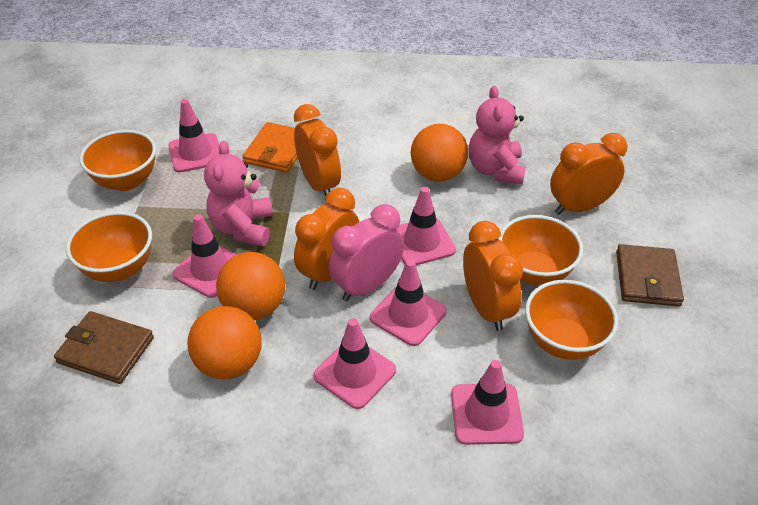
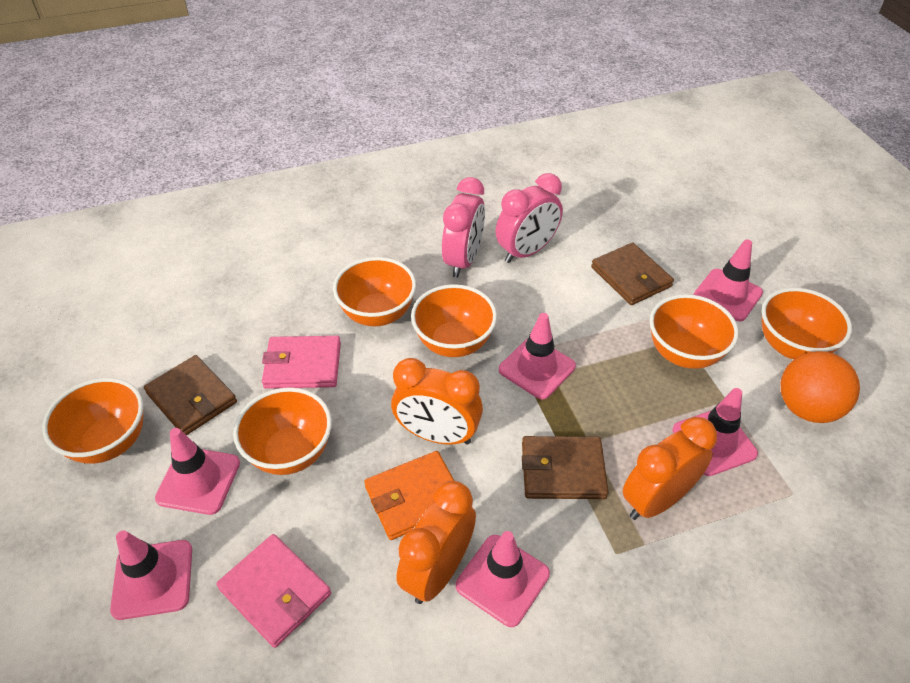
brown wallet: [54,311,154,384] [616,244,684,306] = 2 -> [144,355,237,436] [522,436,608,499] [591,243,674,305] = 3
orange ball: [187,306,261,379] [216,252,285,320] [411,124,468,182] = 3 -> [781,351,860,423] = 1
orange bowl: [66,212,152,282] [79,130,156,191] [498,215,583,286] [525,280,618,360] = 4 -> [42,378,143,464] [233,387,332,475] [333,257,416,326] [411,284,497,357] [649,294,739,369] [762,288,852,359] = 6
orange clock: [294,104,341,196] [294,188,359,290] [463,221,523,331] [550,133,627,215] = 4 -> [391,358,483,445] [396,481,476,604] [623,417,717,520] = 3
pink clock: [329,204,404,301] = 1 -> [442,177,485,278] [496,173,563,263] = 2
pink teddy bear: [204,141,273,247] [469,86,526,184] = 2 -> none = 0
pink wallet: none = 0 -> [216,534,331,648] [262,336,341,389] = 2

